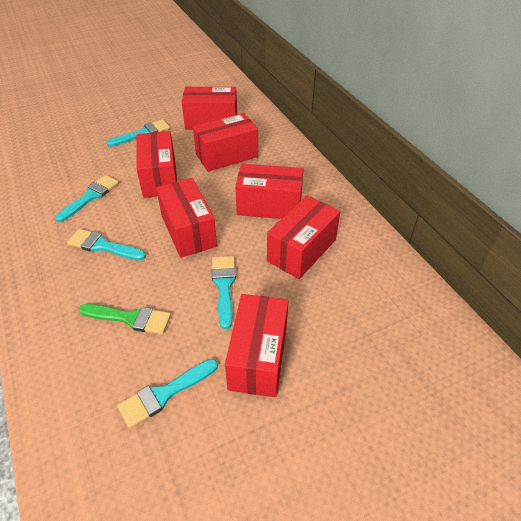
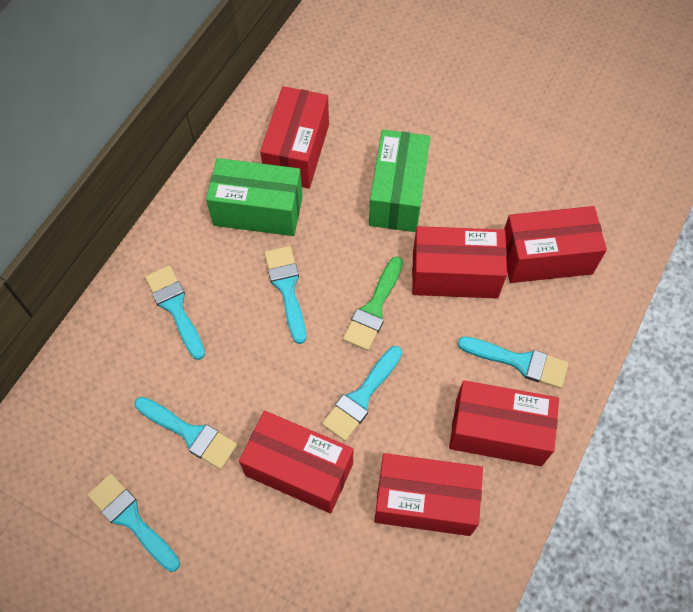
green box: none = 0 -> [206,158,303,236] [369,130,430,232] = 2
red box: [136,131,177,198] [156,178,217,258] [182,87,237,130] [193,113,258,172] [225,294,288,397] [235,164,303,219] [267,195,341,279] = 7 -> [239,411,353,513] [260,86,329,189] [374,453,483,536] [412,226,507,299] [449,380,559,466] [504,206,607,283] = 6
turquoise brush: [55,175,119,222] [67,229,146,260] [107,119,170,147] [117,359,218,428] [212,256,236,329] = 5 -> [87,474,180,572] [134,397,237,470] [145,265,205,360] [264,246,306,344] [322,346,402,441] [458,336,569,389] = 6

